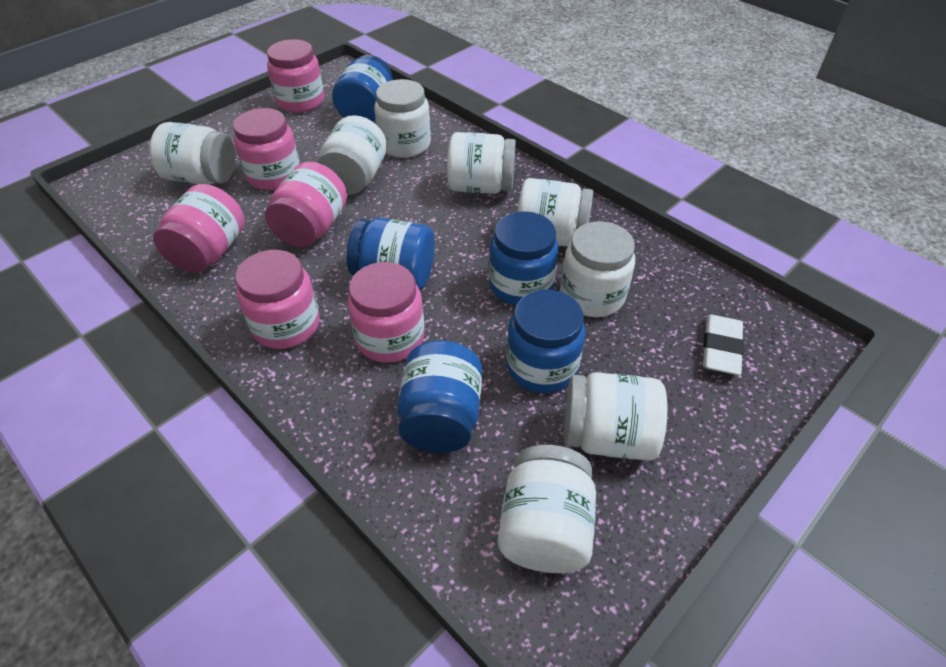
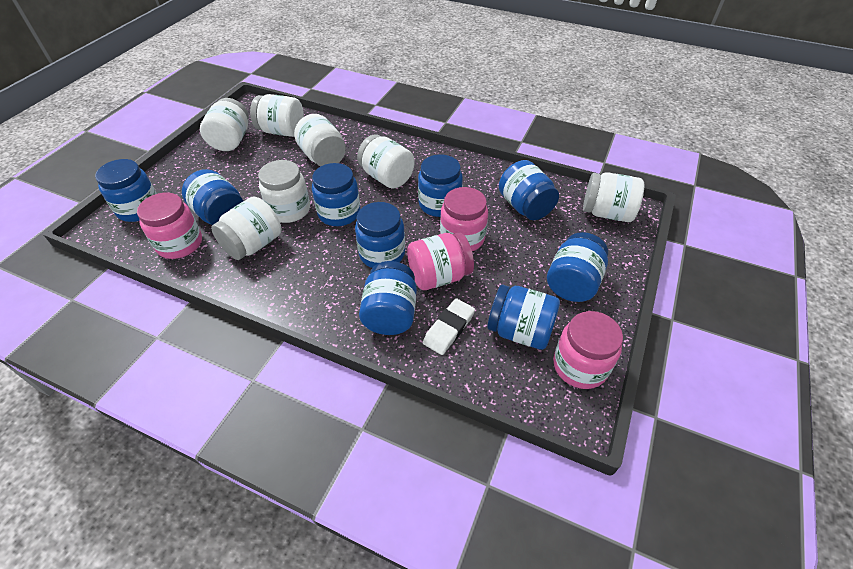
blue jar: [332,55,393,122] [346,218,435,290] [397,340,482,453] [489,211,559,305] [506,289,586,393] = 5 -> [95,159,157,222] [182,169,243,225] [312,163,360,226] [355,202,405,268] [359,261,417,335] [418,155,463,217] [487,285,560,350] [499,160,559,220] [547,232,608,302] = 9
pink jar: [153,184,245,273] [233,108,300,190] [235,250,320,349] [265,162,347,247] [267,39,324,113] [347,262,424,363] = 6 -> [137,193,202,259] [407,232,474,290] [440,187,488,251] [553,311,623,389] = 4
white jar: [149,122,235,185] [317,115,387,195] [374,79,431,158] [447,132,516,194] [498,445,596,573] [518,178,593,246] [560,221,635,317] [564,372,667,461] = 8 -> [200,98,249,151] [211,197,281,260] [250,94,304,137] [258,160,310,223] [294,114,346,166] [357,134,414,189] [583,172,644,222] = 7

